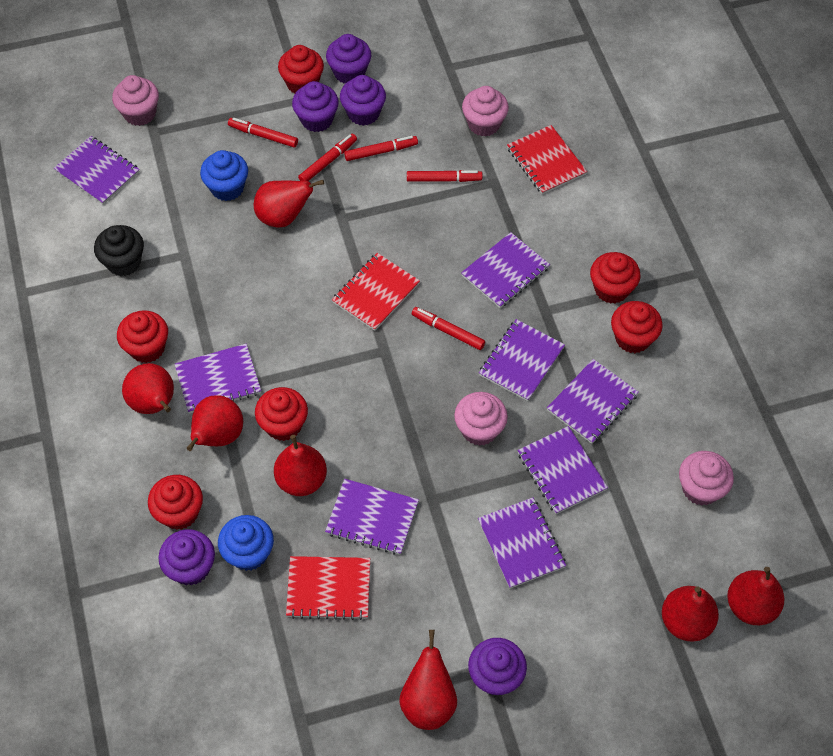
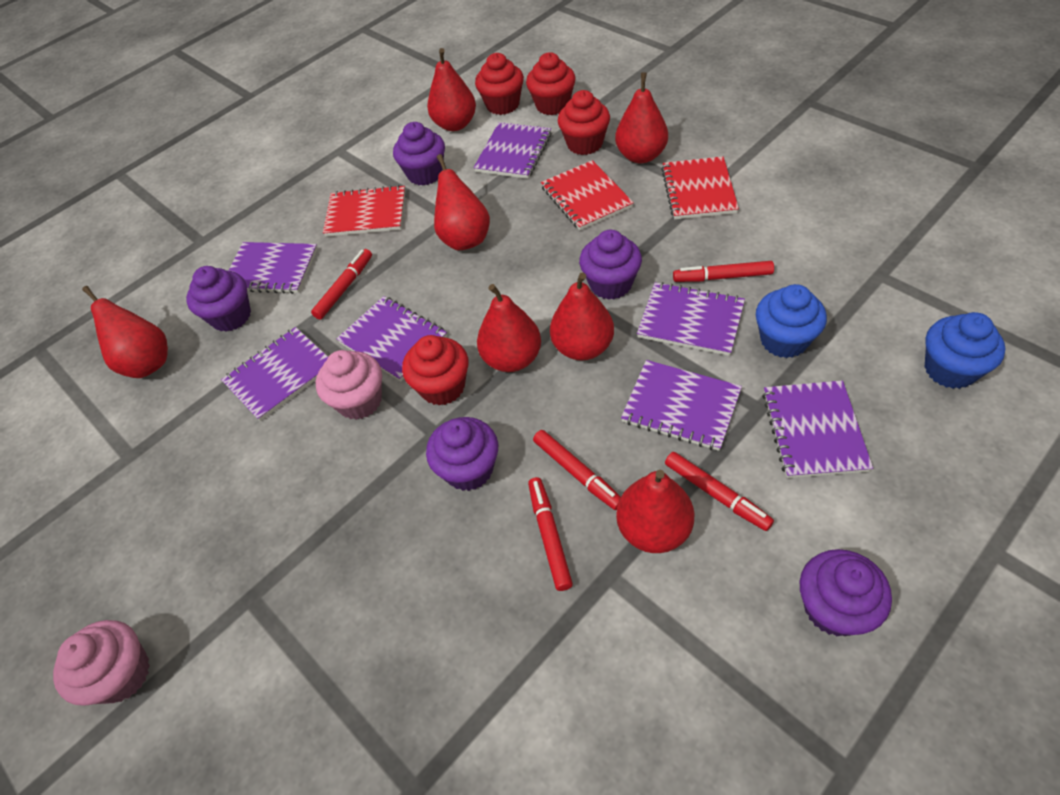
black cupcake: [94,225,144,276] = 1 -> none = 0
pink cupcake: [112,75,159,126] [454,392,508,446] [462,86,509,137] [679,451,734,506] = 4 -> [53,620,150,706] [316,350,382,420] = 2
purple notebook: [54,136,140,205] [175,344,261,413] [325,479,419,555] [461,232,550,308] [478,498,566,589] [479,319,565,401] [517,426,608,514] [547,359,639,444] = 8 -> [221,327,328,421] [229,242,318,294] [336,296,447,382] [474,122,552,179] [621,360,742,451] [637,282,745,356] [762,380,873,478] = 7
red cupcake: [117,310,168,363] [148,475,203,530] [255,387,308,441] [278,45,324,94] [590,252,640,304] [611,301,663,353] = 6 -> [402,335,468,406] [475,53,524,115] [526,52,576,115] [558,90,610,155] = 4

